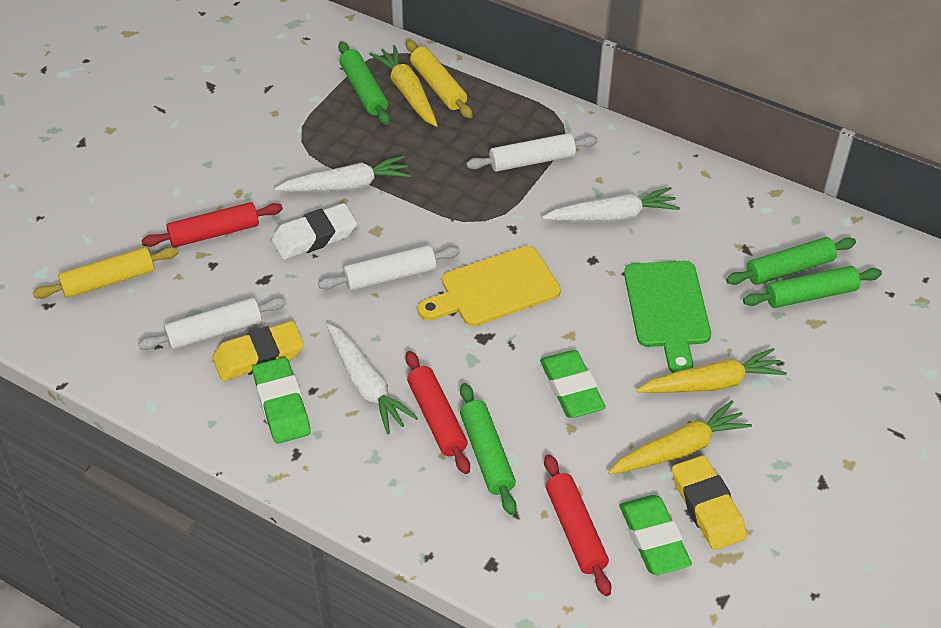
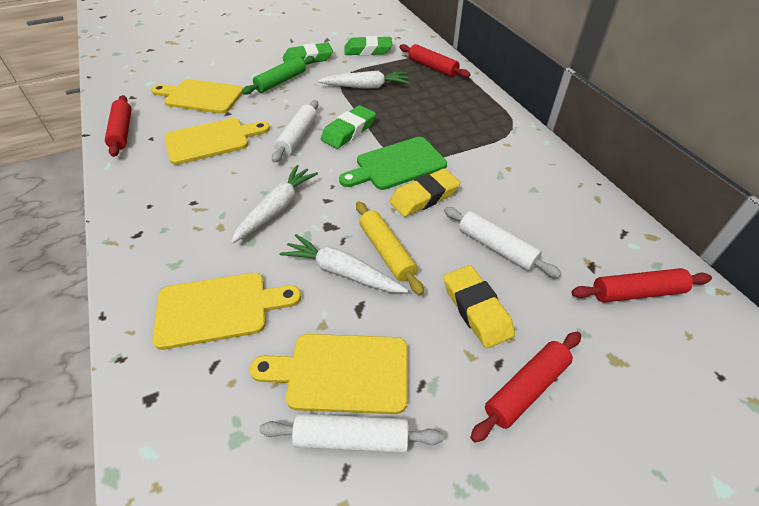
green rolling pin: [338,41,390,125] [460,383,516,515] [726,237,856,285] [743,266,882,308] = 4 -> [242,56,315,95] = 1
red rolling pin: [141,202,283,247] [405,351,470,474] [544,454,611,596] = 3 -> [105,95,131,157] [399,44,471,78] [470,332,581,443] [571,268,712,302] = 4
white eraser: [271,203,357,260] = 1 -> none = 0
yellow carrot: [369,45,438,127] [608,401,752,474] [636,348,787,393] = 3 -> none = 0
yellow cutting board: [418,246,561,326] = 1 -> [151,79,243,114] [152,273,301,350] [165,118,270,165] [250,334,407,414] = 4
yellow rolling pin: [32,247,179,299] [406,39,473,118] = 2 -> [356,201,424,295] = 1

